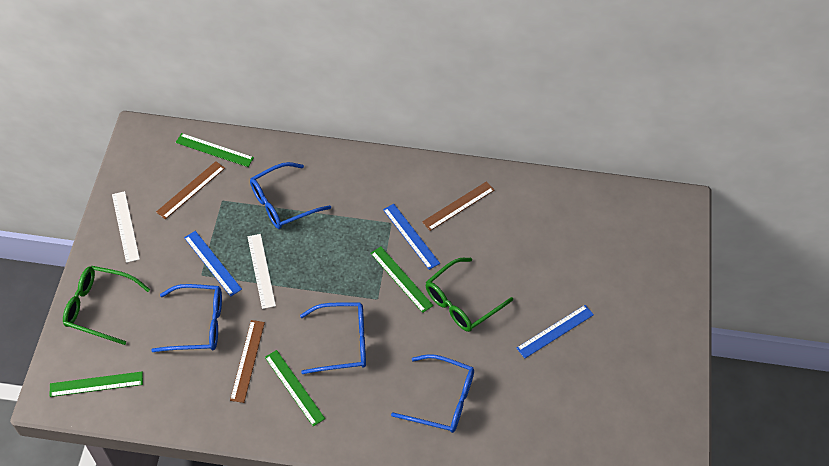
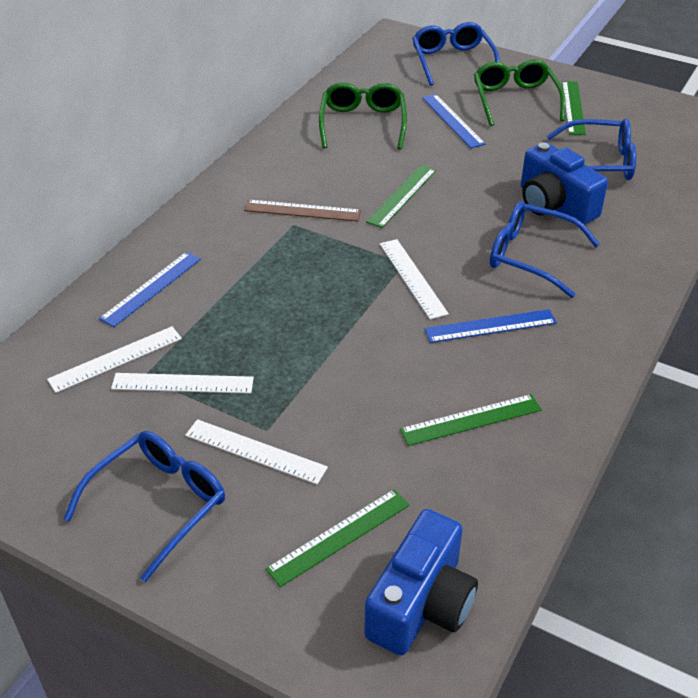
blue camera: none = 0 -> [364,509,478,656] [521,142,608,225] = 2
brown ruler: [156,161,225,219] [230,320,265,403] [422,181,494,231] = 3 -> [244,200,361,221] = 1
white ruler: [112,191,140,263] [247,234,276,309] = 2 -> [47,326,182,393] [111,373,254,394] [185,419,328,484] [380,239,449,320] = 4

